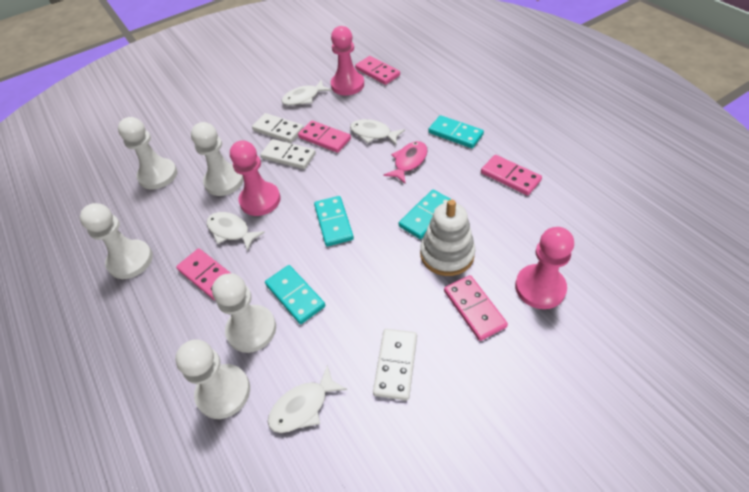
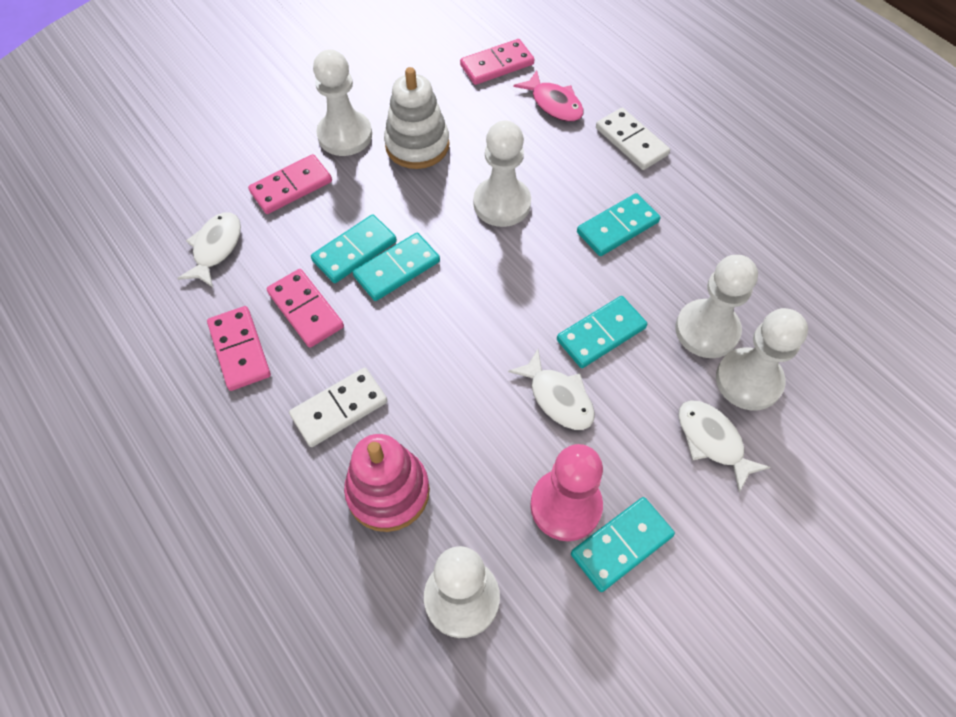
pink domino: [176,249,230,300] [298,120,351,153] [355,56,400,85] [444,275,508,341] [481,155,542,196] = 5 -> [207,306,271,391] [248,154,332,214] [267,269,344,348] [460,39,534,85] = 4
pink pawn: [230,140,281,216] [331,26,364,95] [515,227,574,309] = 3 -> [530,444,603,541] = 1
pink stacking toy: none = 0 -> [344,434,430,532] = 1
turquoise domino: [265,265,325,324] [314,196,354,246] [399,190,452,239] [428,115,484,148] = 4 -> [311,214,397,283] [353,233,440,301] [557,296,647,368] [571,497,675,592] [577,193,660,256] = 5
white domino: [252,113,304,143] [260,139,316,169] [373,329,417,401] = 3 -> [289,368,387,447] [596,108,670,170] = 2
white fish: [207,212,265,251] [268,365,347,433] [281,80,332,106] [350,119,405,144] = 4 -> [177,212,241,287] [508,349,595,430] [678,400,771,492] = 3

